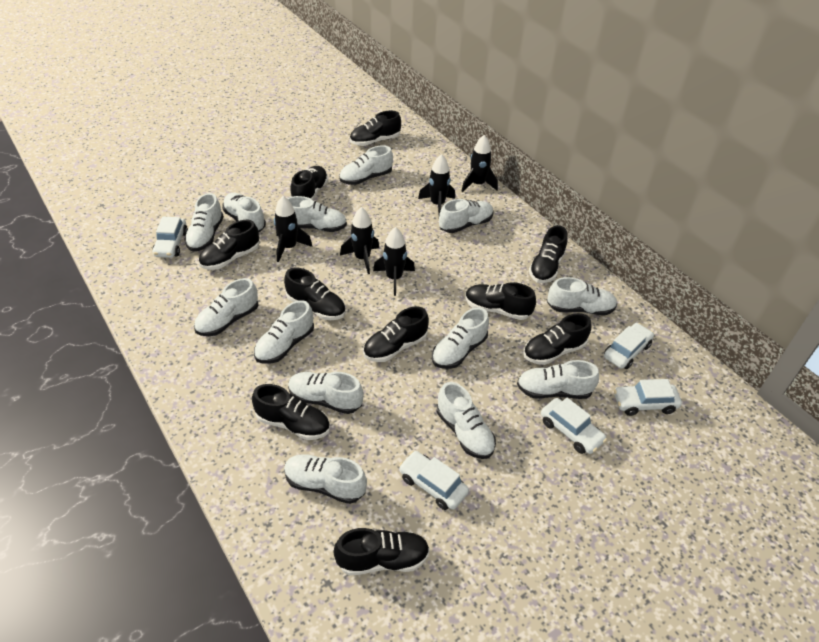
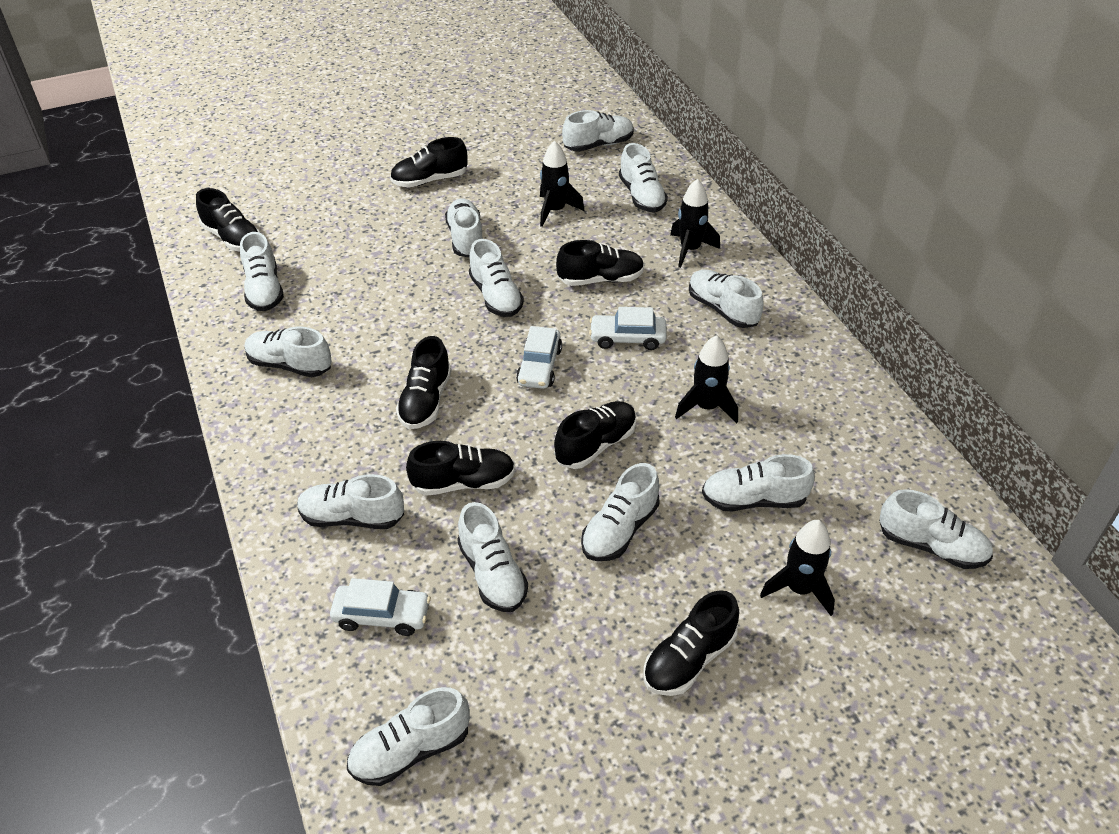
black rocket: [274,196,312,262] [340,207,379,274] [373,227,415,296] [418,154,455,215] [462,135,498,192] = 5 -> [540,141,585,227] [670,179,720,268] [675,335,738,423] [760,520,835,616] = 4
black shoe: [199,220,259,270] [252,384,330,440] [284,268,346,320] [290,166,328,200] [334,528,430,576] [350,111,401,146] [363,306,429,362] [465,282,536,320] [523,313,591,365] [529,225,568,283] = 10 -> [196,188,261,251] [390,137,468,188] [396,336,452,429] [406,441,515,496] [554,401,636,469] [556,240,644,286] [644,590,739,696] = 7
white car: [152,217,188,258] [399,451,469,510] [541,398,607,454] [604,323,654,369] [614,379,682,416] = 5 -> [330,578,431,636] [516,326,562,389] [589,307,667,350] = 3

